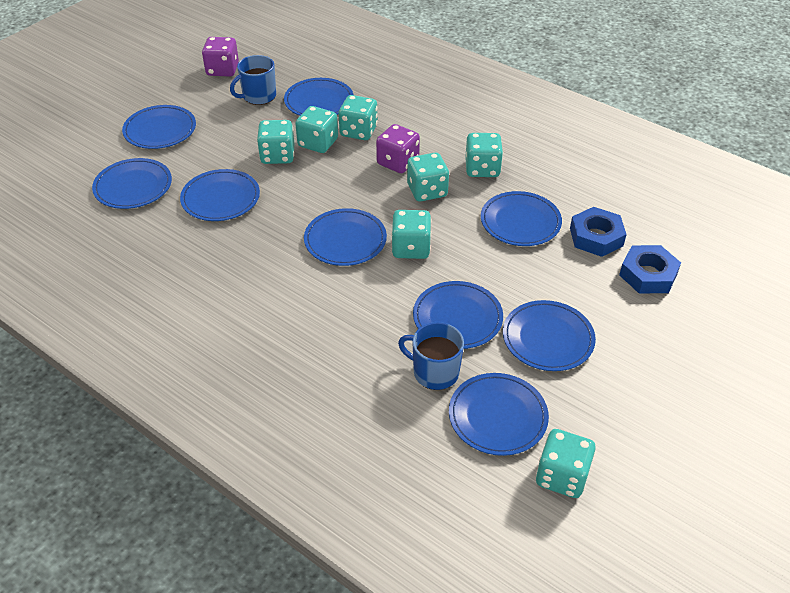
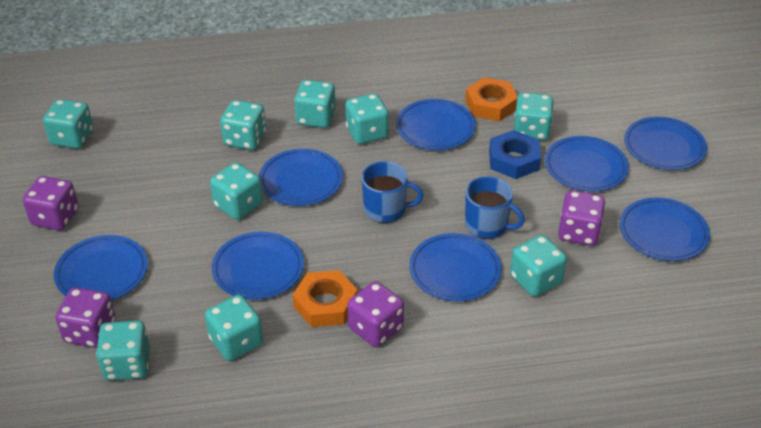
blue nut: [570,207,627,257] [619,245,681,294] = 2 -> [489,130,541,179] = 1
blue plate: [92,158,172,209] [122,105,196,149] [180,169,260,221] [284,78,353,116] [304,208,387,266] [413,281,503,349] [449,373,549,456] [481,191,562,246] [503,300,596,371] = 9 -> [54,235,148,301] [212,232,304,300] [259,149,343,206] [396,99,476,150] [409,233,501,301] [545,136,629,192] [620,198,710,261] [624,117,707,170] = 8
orange nut: none = 0 -> [293,270,358,327] [465,77,518,121] = 2
purple dice: [202,37,239,77] [376,124,420,173] = 2 -> [23,176,79,230] [55,287,116,348] [347,281,404,347] [558,190,605,246] = 4
turquoise dice: [257,120,294,164] [295,106,338,153] [339,95,378,140] [391,210,431,259] [407,153,449,201] [465,133,503,177] [536,429,596,498] = 7 -> [43,99,93,149] [96,320,150,381] [205,295,263,361] [210,162,263,220] [220,100,266,150] [294,80,336,128] [345,94,389,144] [510,235,567,296] [514,92,554,141] = 9

